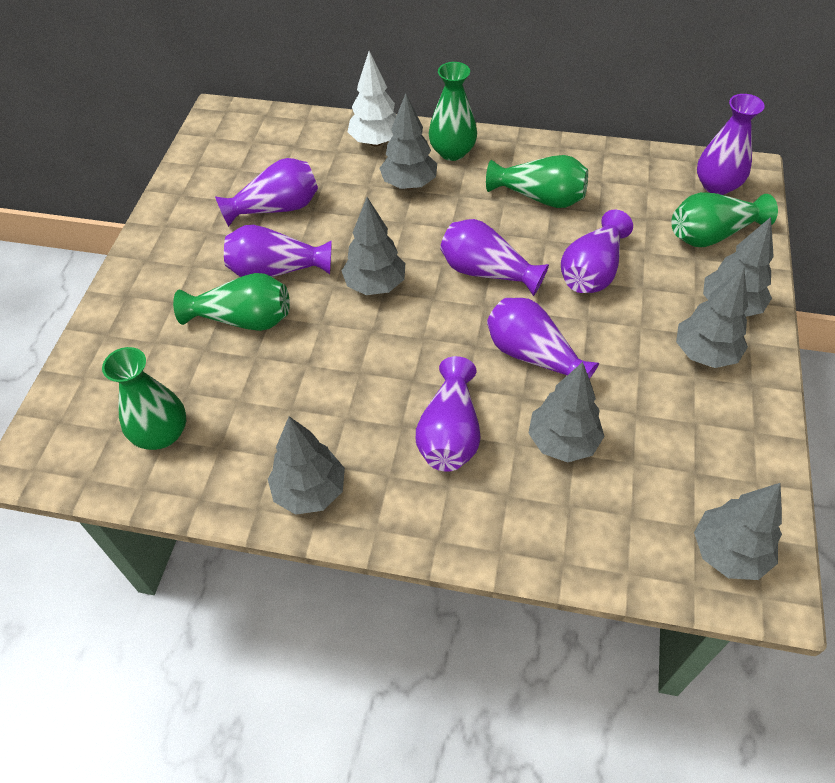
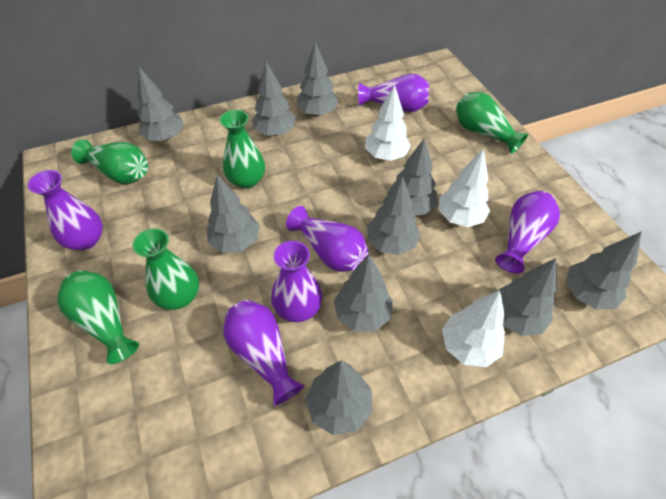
grey tree: [268,416,345,515] [341,197,405,295] [379,94,437,189] [528,362,605,462] [676,267,748,368] [694,483,782,580] [703,217,774,317] = 7 -> [137,67,184,141] [206,175,260,253] [252,61,296,136] [296,42,339,116] [305,361,372,435] [334,254,393,331] [367,176,420,255] [387,138,437,215] [495,258,557,336] [566,231,642,309] = 10
purple vase: [215,158,318,227] [224,225,332,277] [416,356,480,472] [440,219,549,296] [487,298,599,379] [561,209,633,293] [697,94,765,195] = 7 -> [28,170,103,250] [223,300,304,406] [271,241,322,322] [286,206,369,272] [358,74,429,112] [495,191,560,273] = 6
white tree: [348,51,397,146] = 1 -> [365,85,411,161] [439,149,490,227] [442,290,505,367] = 3

